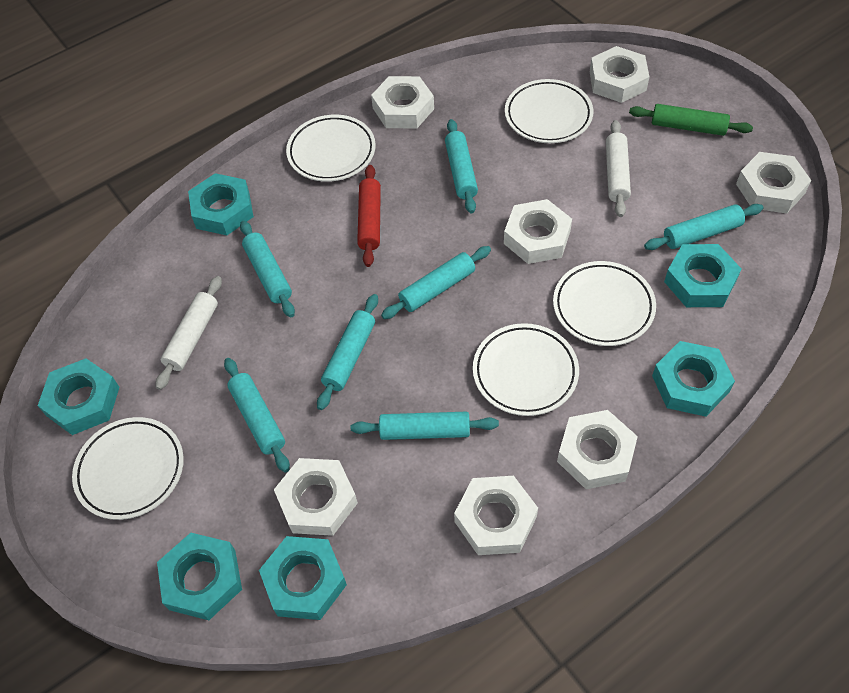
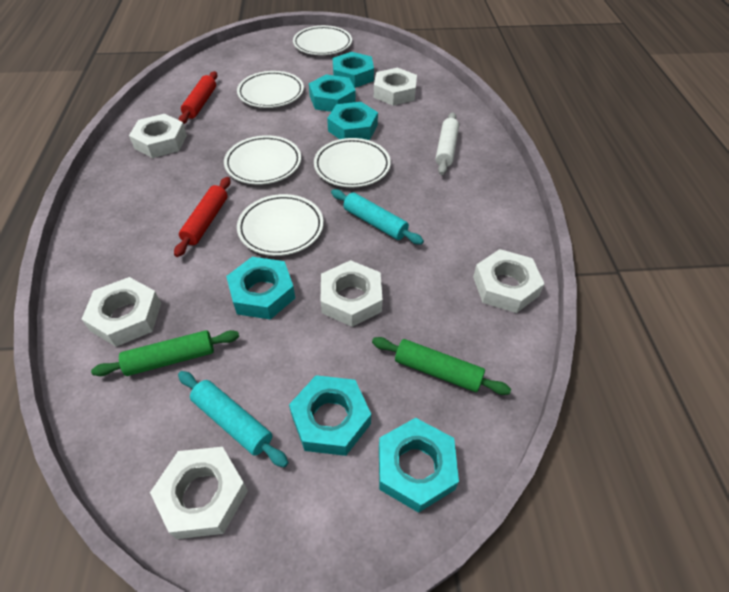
green rolling pin: [629,104,753,136] = 1 -> [91,330,239,376] [372,337,511,395] = 2
red rolling pin: [357,165,381,267] = 1 -> [174,177,231,257] [179,71,218,124] = 2
turquoise rolling pin: [224,358,290,472] [240,221,295,318] [317,294,378,410] [351,412,499,440] [381,246,491,319] [445,119,478,214] [644,204,763,250] = 7 -> [178,371,289,467] [331,189,424,245] = 2
white nut: [274,458,358,536] [371,76,434,129] [454,476,538,555] [504,199,572,264] [557,410,638,489] [590,46,649,103] [736,152,811,213] = 7 -> [82,277,161,347] [129,114,187,158] [150,447,248,539] [321,260,383,327] [374,68,417,106] [473,249,545,313] = 6
white rolling pin: [156,276,222,390] [606,120,631,217] = 2 -> [436,112,459,175] = 1

